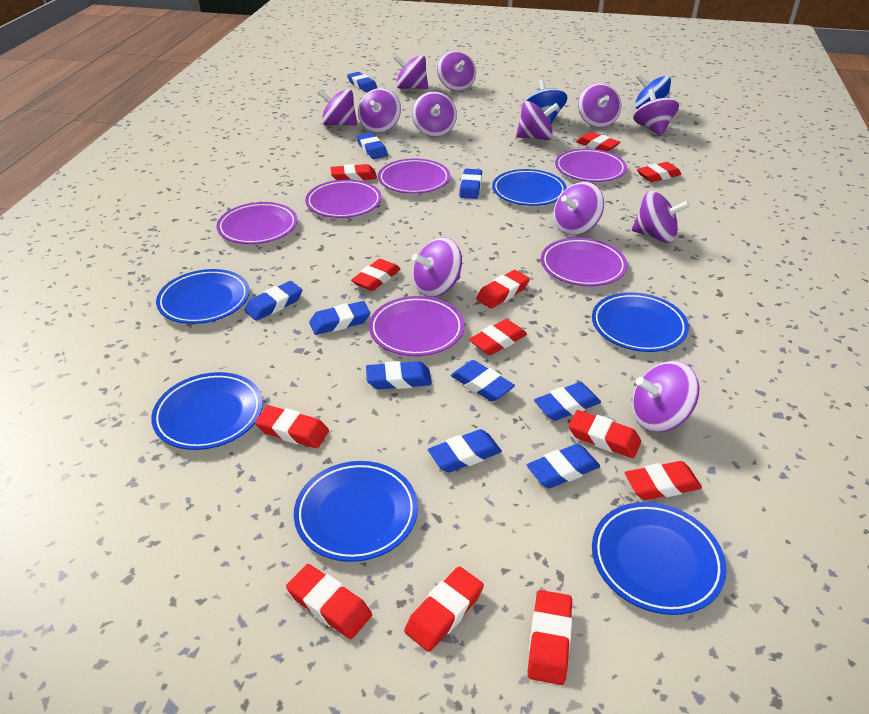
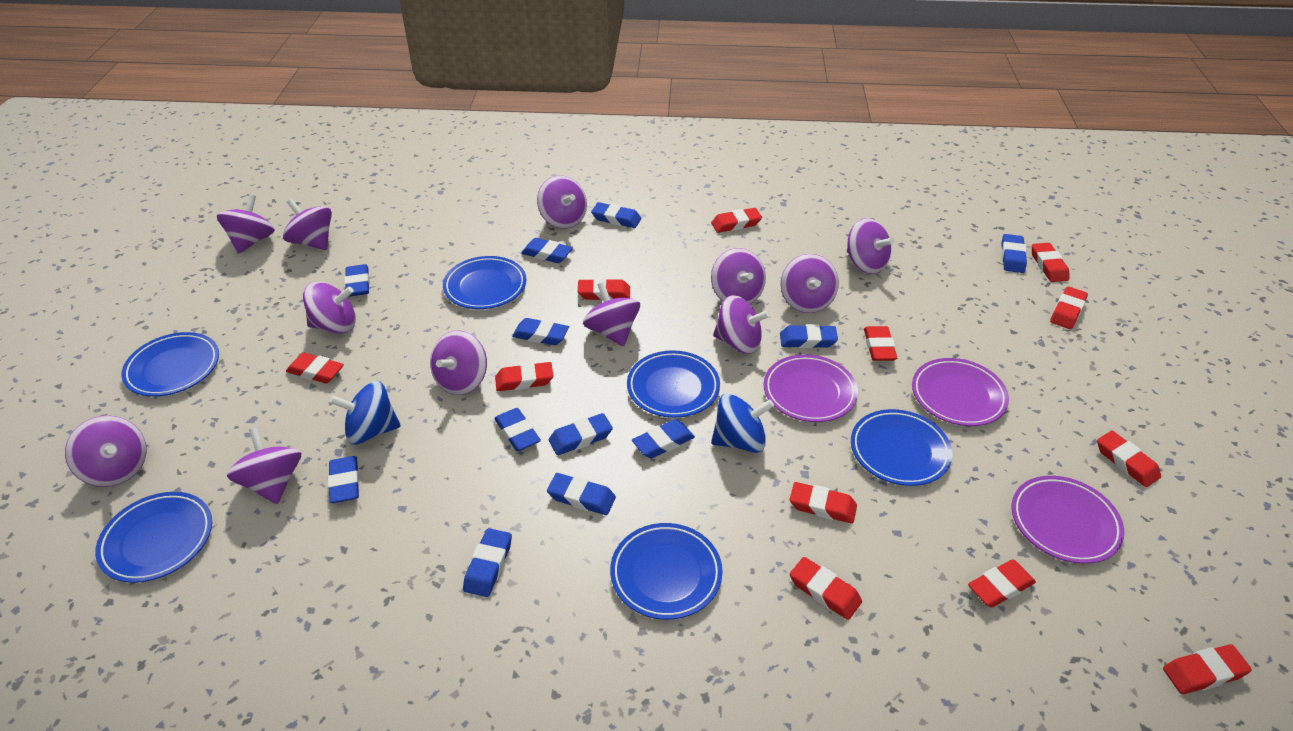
blue eraser: [244,281,302,321] [309,301,370,335] [347,72,377,92] [356,133,388,159] [366,361,432,389] [428,429,502,472] [451,360,515,402] [459,169,482,199] [527,444,600,488] [534,382,601,421] = 10 -> [328,456,359,503] [345,264,370,297] [463,528,512,597] [494,408,541,451] [512,318,569,345] [521,238,573,263] [547,473,616,515] [549,413,613,455] [591,202,641,228] [632,419,695,458] [780,324,838,348] [1001,234,1027,273] = 12
purple plate: [217,202,298,244] [305,179,382,218] [369,296,464,356] [378,159,450,194] [541,238,627,286] [555,149,627,182] = 6 -> [763,354,858,422] [912,358,1009,426] [1011,476,1125,564] = 3

